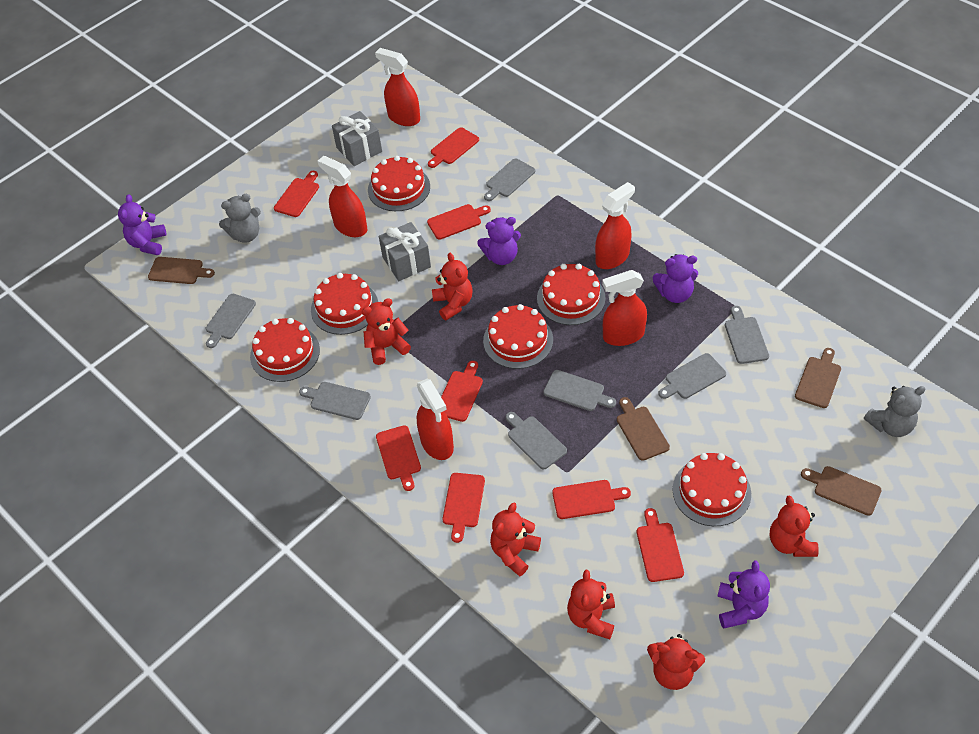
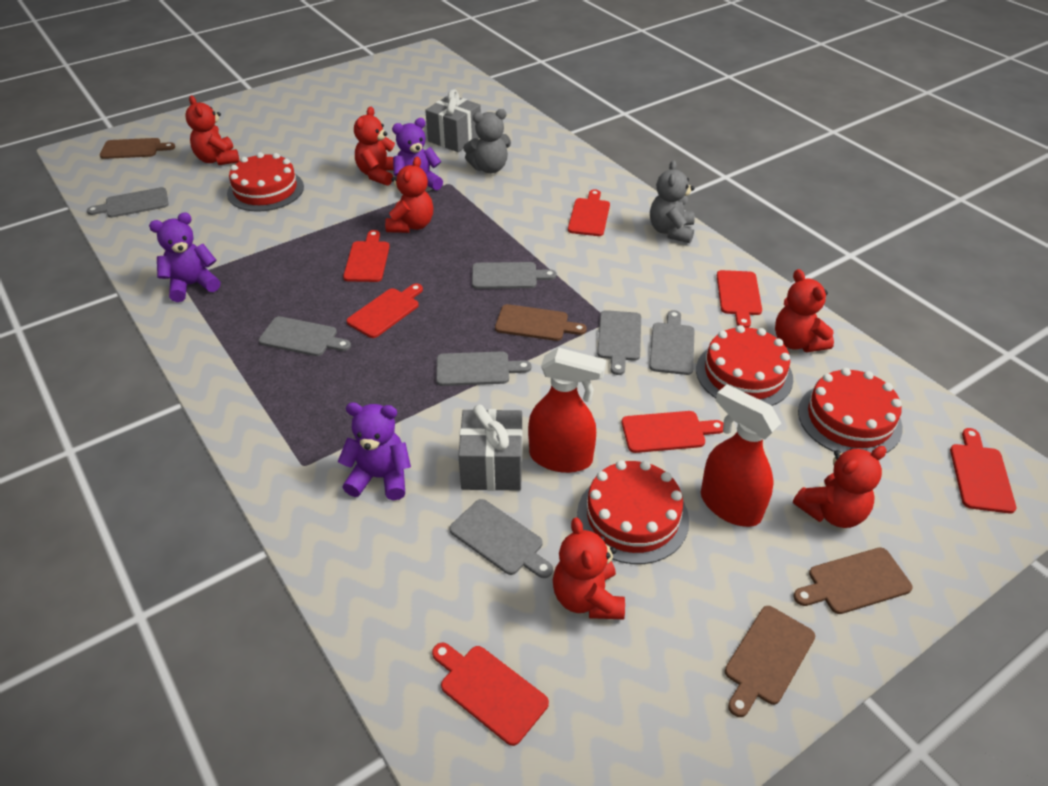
purple teddy bear: [118,194,166,255] [477,217,521,265] [653,254,698,303] [717,561,770,629] = 4 -> [149,213,220,302] [338,402,411,500] [392,118,443,190] = 3
red cake: [250,318,320,382] [311,273,378,335] [368,156,430,211] [483,304,553,369] [537,264,606,325] [673,453,751,526] = 6 -> [227,152,304,212] [577,460,689,564] [696,325,793,406] [798,368,903,453] = 4
red cutting board: [274,171,319,217] [376,425,421,491] [427,204,491,240] [428,127,479,168] [441,361,483,422] [443,473,485,543] [552,480,631,519] [637,508,684,582] = 8 -> [343,230,390,282] [346,284,423,338] [432,643,549,746] [568,189,610,236] [622,411,723,453] [717,270,762,328] [950,428,1016,514] = 7
red spray bottle: [318,156,367,237] [375,48,420,126] [417,379,454,460] [595,182,635,269] [602,270,647,346] = 5 -> [528,347,606,473] [701,384,781,527] = 2

